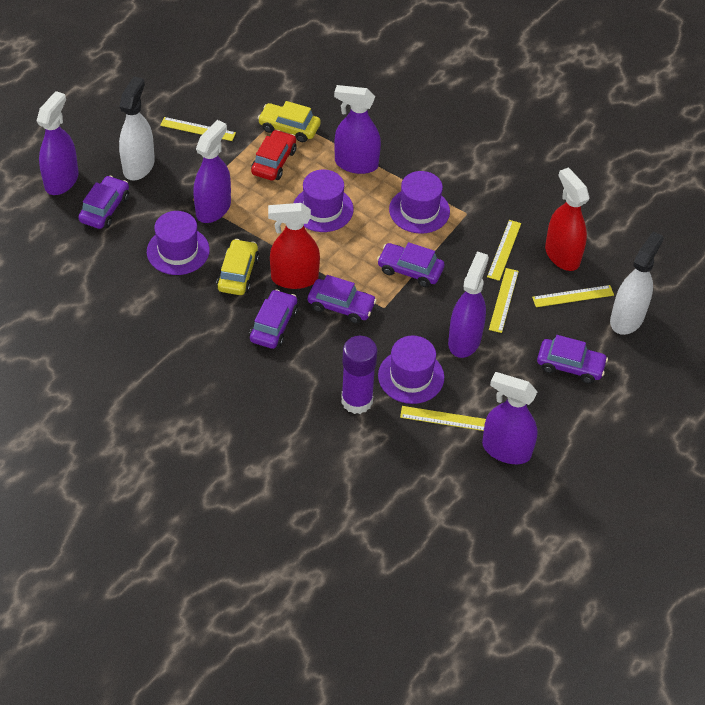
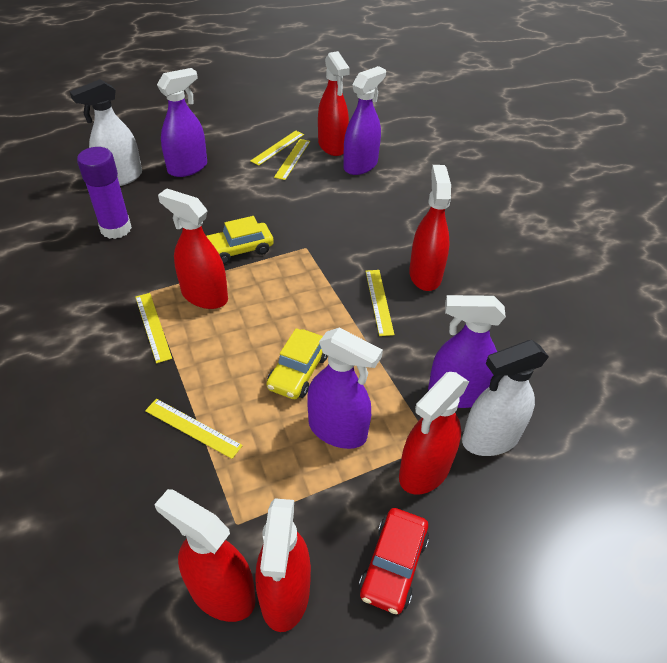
purple car: [78,176,129,229] [249,289,298,349] [308,275,377,324] [377,242,444,287] [537,335,608,384] = 5 -> none = 0
purple hat: [147,211,210,275] [294,170,354,232] [378,336,444,404] [389,171,450,234] = 4 -> none = 0
purple spray bottle: [37,91,79,195] [194,120,231,223] [334,85,381,174] [448,252,489,358] [482,372,538,464] = 5 -> [157,68,207,177] [307,328,383,449] [343,66,386,175] [428,295,506,408] = 4
red spray bottle: [268,203,320,289] [545,167,590,271] = 2 -> [154,489,256,622] [158,188,228,309] [256,498,311,632] [318,51,350,156] [399,372,469,494] [409,165,451,291] = 6

